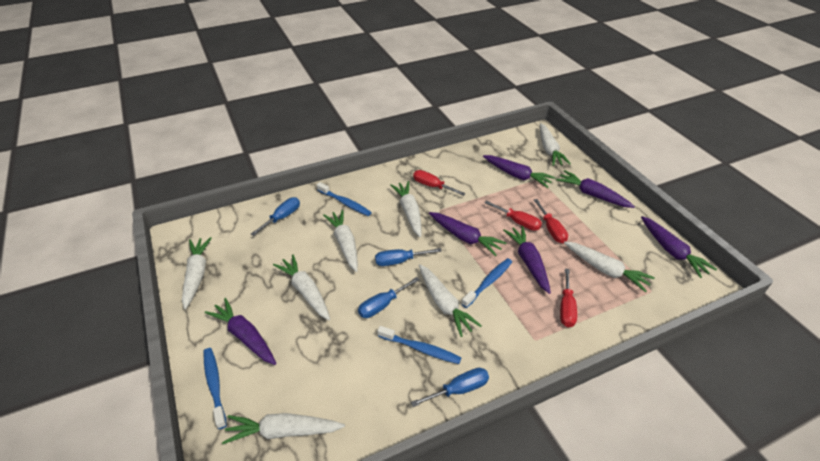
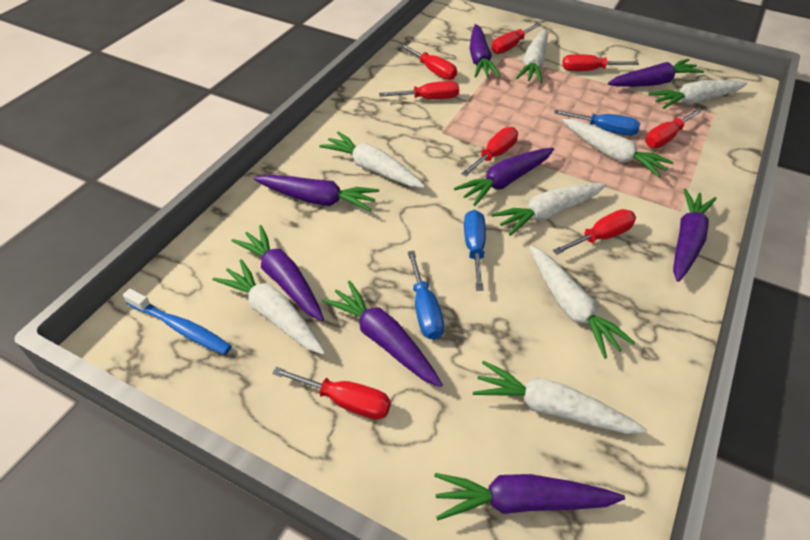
blue screwdriver: [251,197,300,236] [358,277,419,318] [375,248,442,266] [411,368,489,407] = 4 -> [408,251,444,340] [464,210,486,291] [554,110,640,136] = 3
blue toothbrush: [204,348,227,429] [317,182,372,216] [377,326,461,364] [462,258,512,308] = 4 -> [123,289,232,355] = 1
purple carrot: [205,298,276,365] [429,212,506,256] [483,155,555,188] [503,226,551,294] [556,170,635,208] [641,216,717,278] = 6 -> [232,225,324,321] [254,175,379,212] [322,280,443,387] [434,473,625,520] [454,148,554,206] [470,24,500,78] [608,59,704,87] [673,188,717,282] = 8
red screwdriver: [413,170,466,196] [484,200,542,231] [534,199,568,243] [560,268,577,327] = 4 -> [272,367,391,420] [379,81,459,99] [400,44,457,80] [461,127,518,177] [491,23,542,54] [553,209,636,255] [562,54,639,71] [645,109,702,148] = 8

